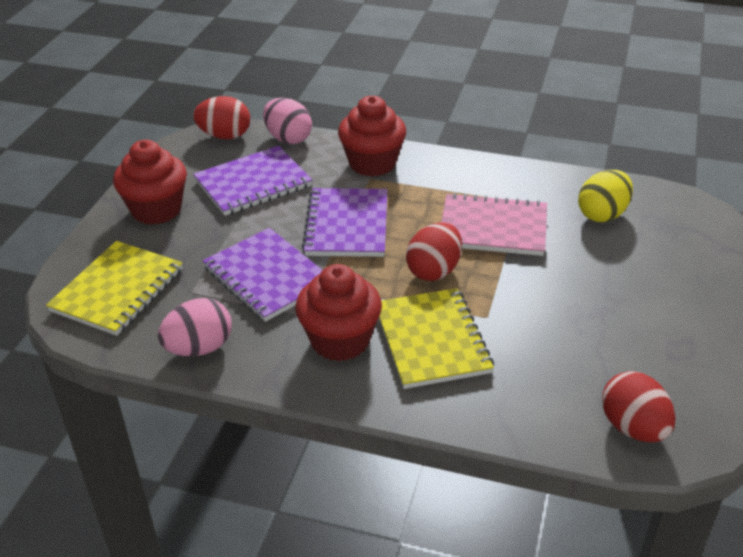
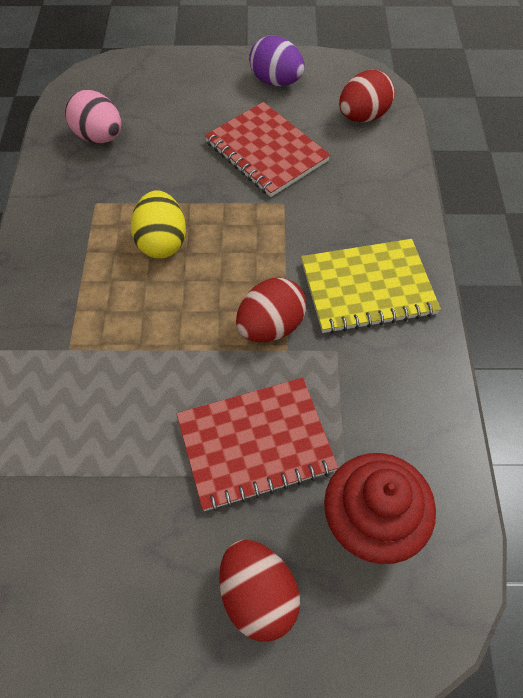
pink egg: [158,298,232,356] [263,98,312,144] = 2 -> [65,90,121,143] = 1
pink notebook: [441,193,547,256] = 1 -> none = 0
purple egg: none = 0 -> [249,36,305,86] = 1
purple notebook: [193,146,312,216] [203,228,322,322] [302,188,387,257] = 3 -> none = 0
red cupcake: [113,140,187,225] [295,264,382,361] [338,96,406,177] = 3 -> [324,453,436,564] = 1
red notebook: none = 0 -> [177,378,338,511] [205,102,330,197] = 2
yellow notebook: [46,241,183,336] [379,288,494,389] = 2 -> [301,239,441,334] = 1

